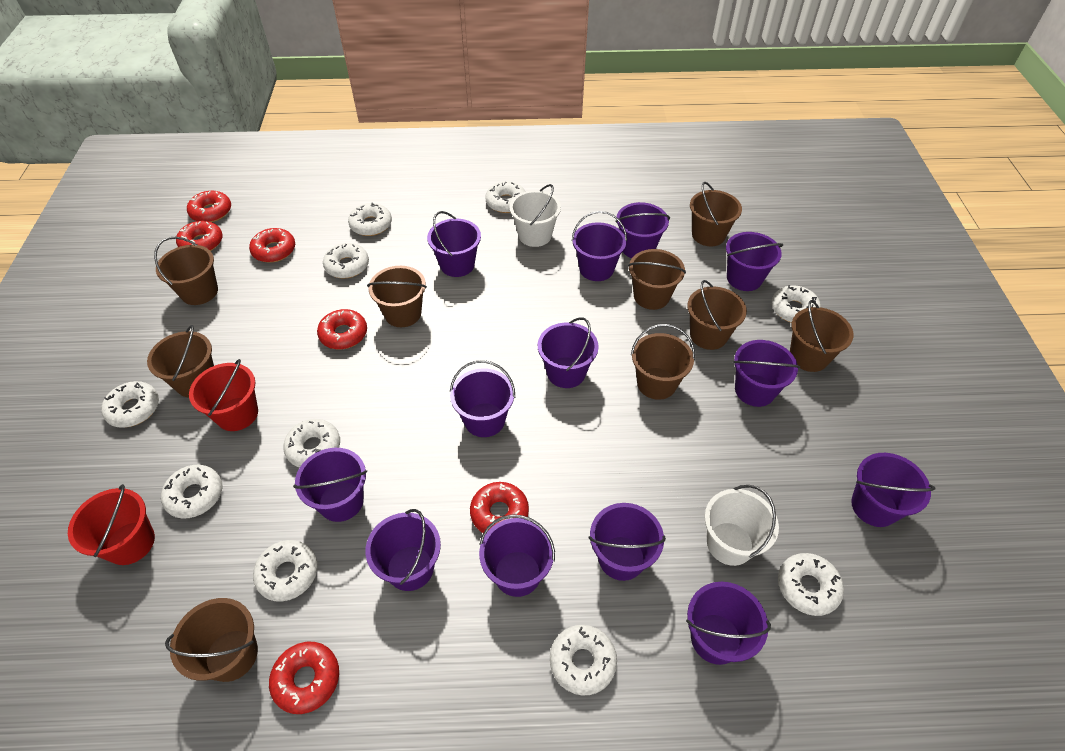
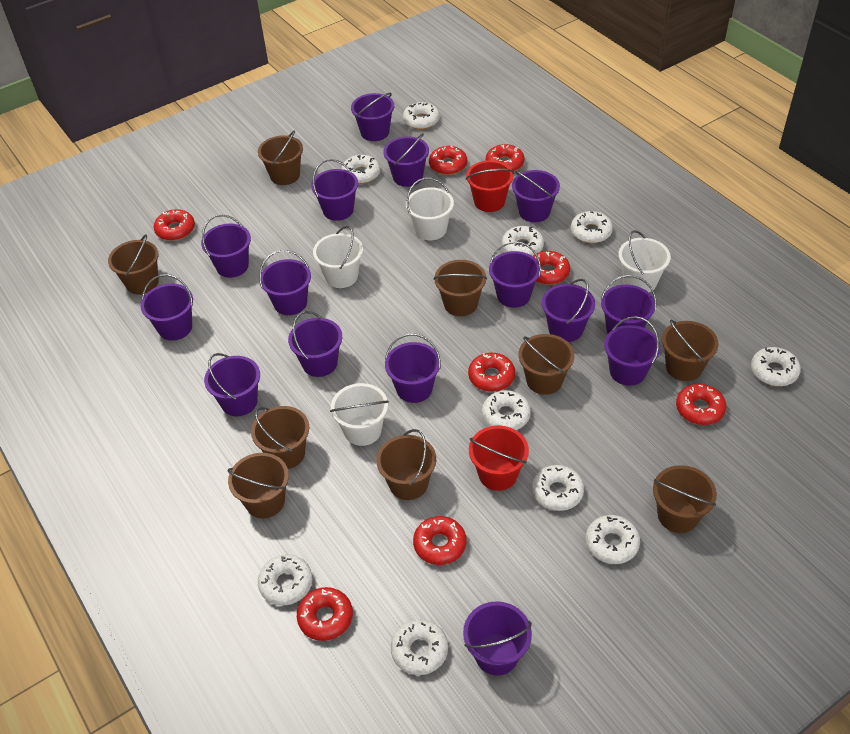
purple bucket: [293,448,367,522] [366,509,441,591] [427,211,481,277] [450,360,515,437] [479,514,555,597] [538,317,599,388] [572,211,627,281] [589,503,666,581] [616,202,670,258] [686,582,771,665] [726,232,783,291] [733,340,800,407] [851,453,936,527] = 13 -> [141,274,193,340] [201,214,251,278] [204,353,260,416] [259,250,311,315] [288,311,342,377] [311,159,358,221] [351,93,394,141] [383,133,429,187] [385,334,441,403] [463,601,532,676] [489,241,541,308] [512,170,560,222] [542,279,595,342] [601,275,657,333] [604,316,661,386] = 15
red donut: [176,221,223,251] [187,191,231,222] [249,228,295,263] [269,642,339,714] [317,309,367,349] [470,482,529,533] = 6 -> [154,209,195,241] [297,587,353,641] [413,516,467,565] [429,146,467,175] [468,353,515,392] [486,144,525,171] [533,251,570,285] [676,384,726,425] = 8
white bucket: [509,184,561,247] [705,485,779,566] = 2 -> [313,226,363,288] [330,383,389,446] [406,177,454,240] [618,230,671,292] = 4

